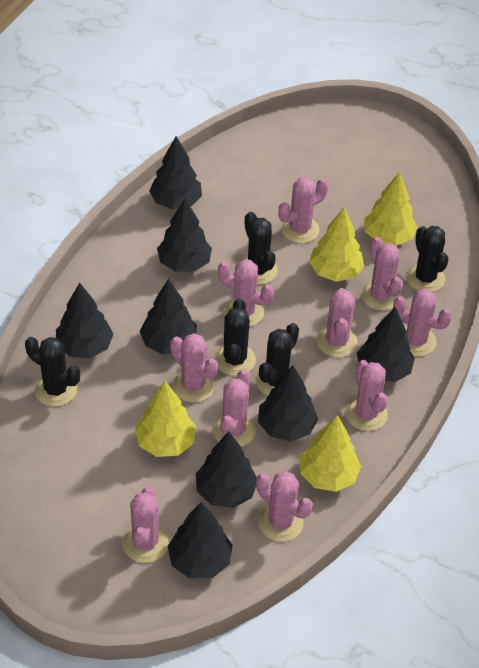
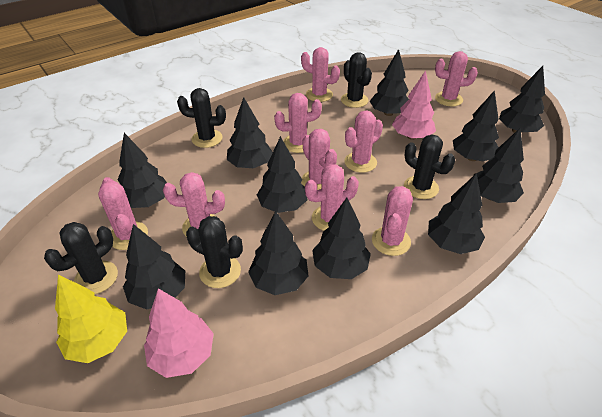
black tree: [56,283,114,358] [140,279,197,355] [149,136,202,209] [157,199,212,272] [167,502,233,579] [196,431,257,508] [258,365,318,441] [357,307,415,382] = 8 -> [117,133,167,208] [123,224,185,309] [227,97,273,168] [248,211,309,295] [257,136,307,213] [312,198,371,279] [370,49,409,116] [428,174,485,254] [453,90,499,161] [473,128,524,203] [499,66,545,133] = 11
pink cactus: [122,487,169,563] [170,333,218,403] [212,369,256,447] [218,260,274,327] [256,471,313,542] [278,177,328,243] [317,288,358,357] [345,360,388,431] [361,237,403,310] [393,289,452,357] = 10 -> [98,177,148,250] [163,172,225,237] [274,93,322,153] [301,47,340,102] [301,129,337,190] [305,164,359,231] [344,110,383,173] [372,186,413,256] [435,51,478,106] = 9
pink tree: none = 0 -> [144,288,214,378] [392,71,436,140] = 2
yellow tree: [135,381,196,457] [300,415,361,492] [309,208,364,282] [364,172,417,245] = 4 -> [55,275,127,363] = 1

